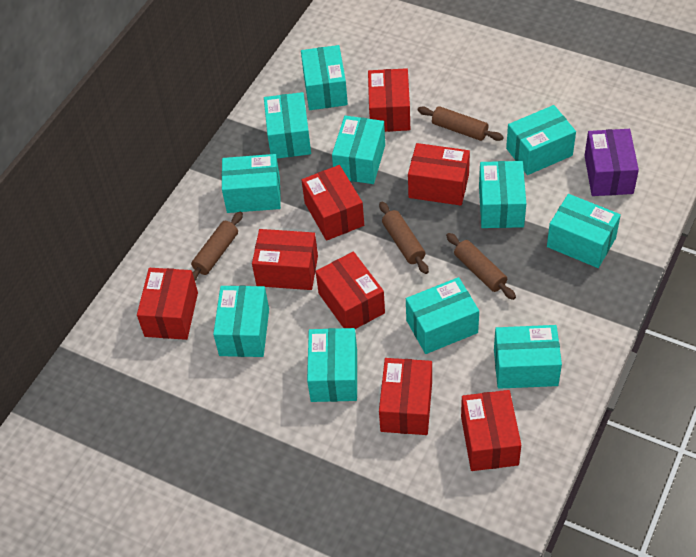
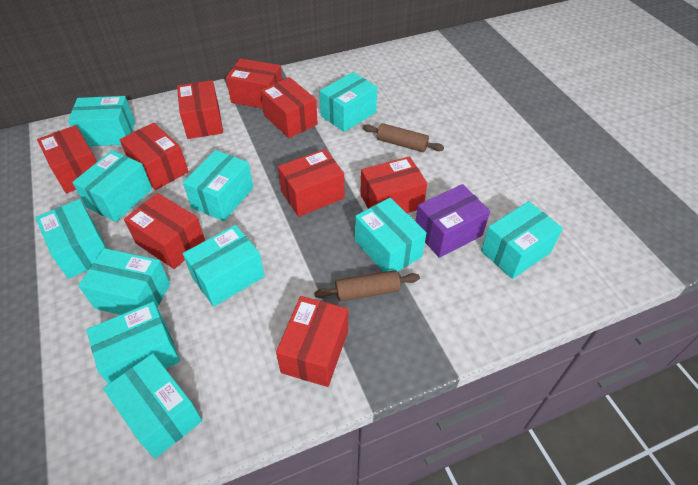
brown rolling pin: [191,211,243,281] [379,202,429,274] [417,106,504,141] [446,233,516,300] = 4 -> [314,270,420,301] [363,123,444,152] = 2
red box: [137,268,198,340] [252,229,318,290] [302,165,364,241] [316,252,385,329] [368,68,410,132] [379,358,432,435] [408,143,470,206] [461,390,521,471] = 8 -> [37,125,97,193] [119,123,189,190] [124,193,205,269] [177,80,223,139] [226,58,282,109] [260,77,318,138] [276,296,348,387] [278,149,344,217] [360,156,427,213] = 9

